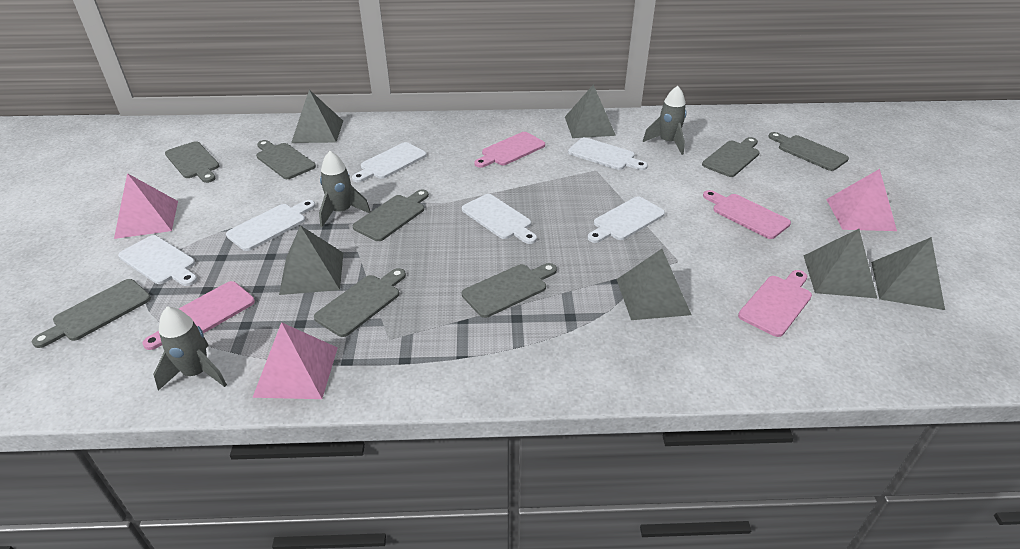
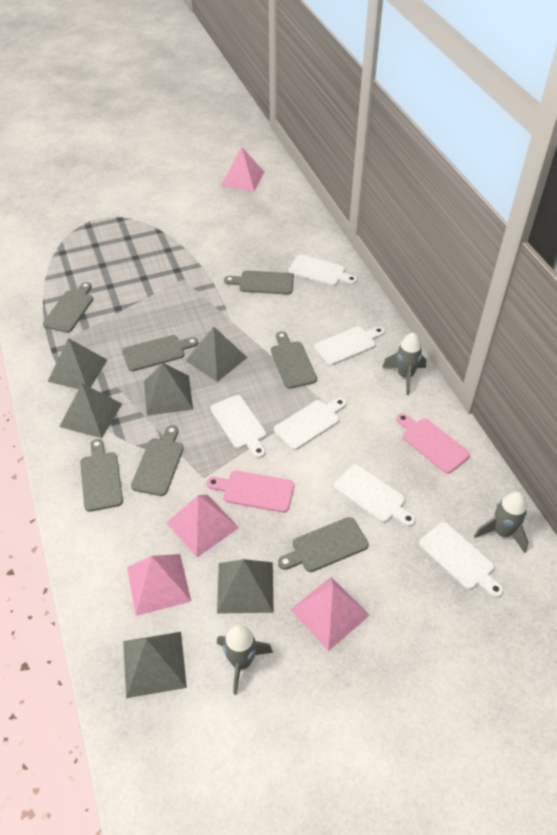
grey cutting board: [32,279,151,348] [165,141,219,183] [256,140,316,179] [314,268,406,337] [353,189,429,241] [462,263,557,318] [702,137,760,177] [768,132,849,171] = 8 -> [43,282,93,333] [80,439,123,512] [122,335,198,371] [131,425,184,496] [224,270,294,295] [271,331,317,389] [278,517,369,572] = 7
pink cutting board: [142,281,255,350] [474,132,545,168] [703,190,791,239] [738,270,812,337] = 4 -> [206,471,294,513] [396,413,470,474] = 2
pink pyramid: [114,173,178,239] [252,322,338,399] [826,169,897,231] = 3 -> [127,554,191,616] [166,494,239,557] [221,146,264,192] [290,577,370,651] = 4

